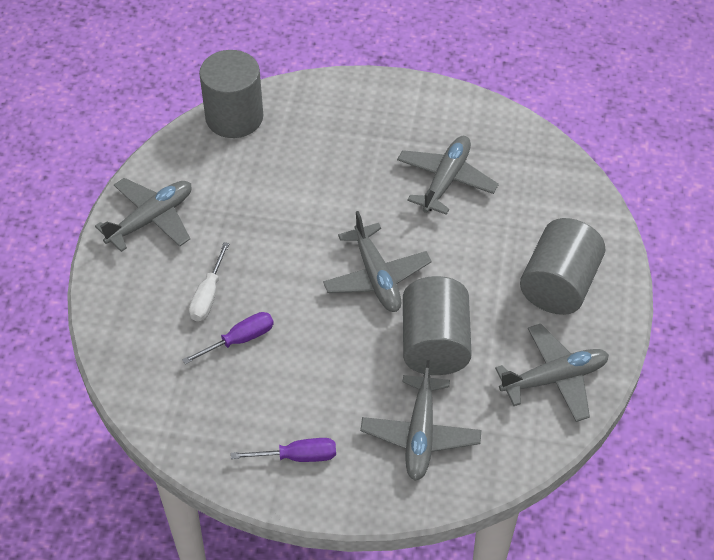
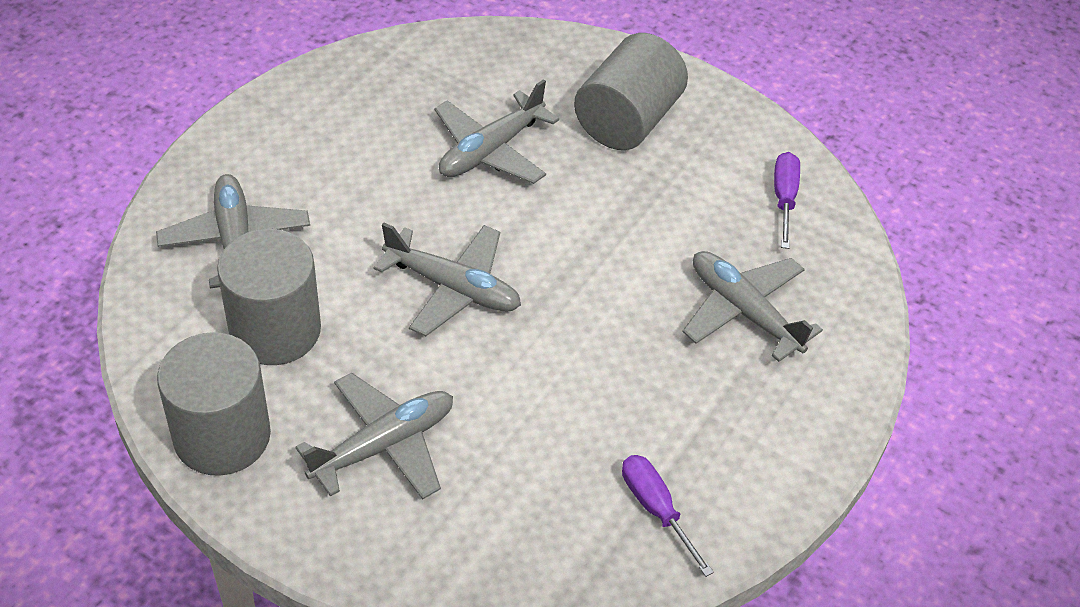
white screwdriver: [189,242,229,321] = 1 -> none = 0

